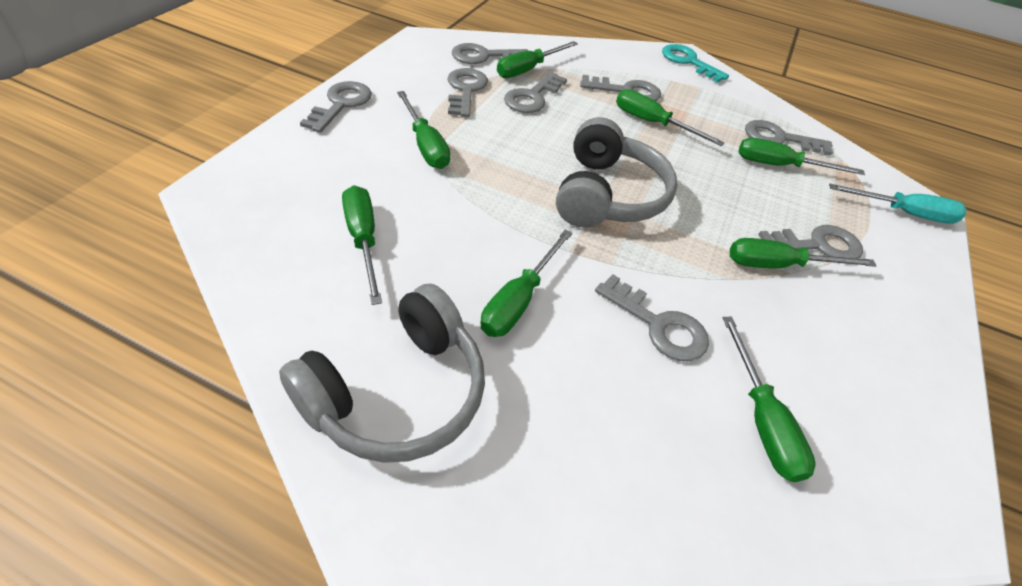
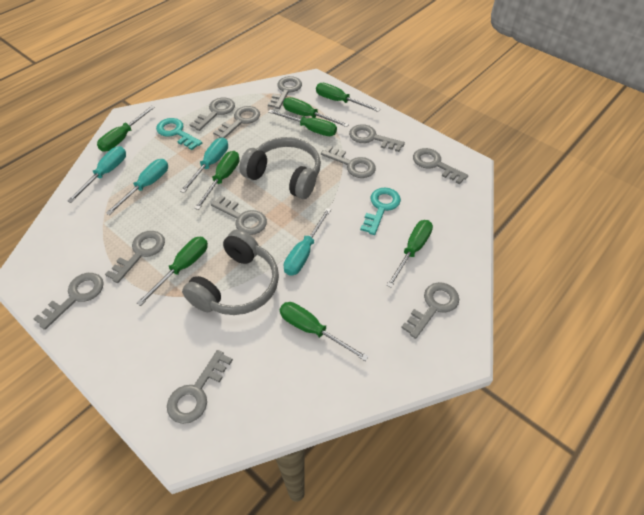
grey key: [300,81,372,133] [448,68,488,117] [452,43,528,64] [504,72,567,113] [580,75,661,101] [595,274,709,361] [745,120,833,156] [758,225,863,259] = 8 -> [33,273,104,330] [105,231,165,283] [167,350,233,424] [189,98,235,131] [211,195,267,235] [213,106,260,138] [268,76,302,109] [321,146,376,178] [349,124,405,152] [401,282,459,339] [413,148,468,184] = 11
turquoise key: [662,44,729,83] = 1 -> [156,118,202,150] [360,187,401,235] = 2
turquoise screwdriver: [829,184,967,224] = 1 -> [67,146,126,203] [106,159,168,215] [180,138,228,193] [284,208,331,275] = 4

